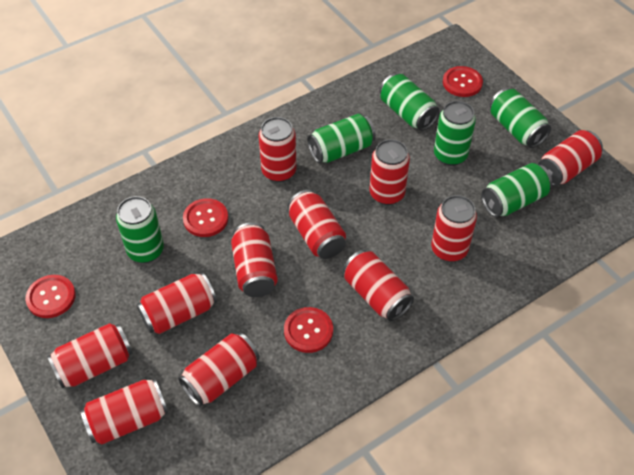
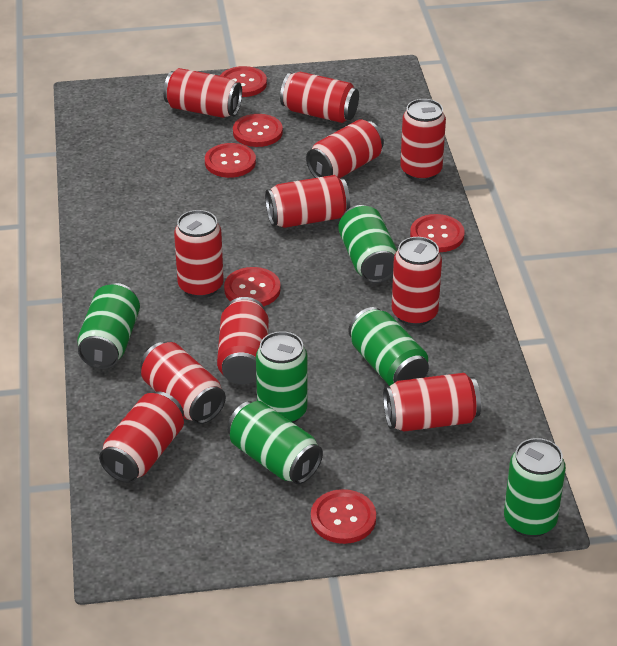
red button: [25,275,76,318] [183,198,228,237] [284,307,333,353] [443,66,483,97] = 4 -> [205,143,256,178] [220,66,267,97] [224,267,281,306] [233,114,283,147] [311,489,376,544] [410,214,465,252] = 6

